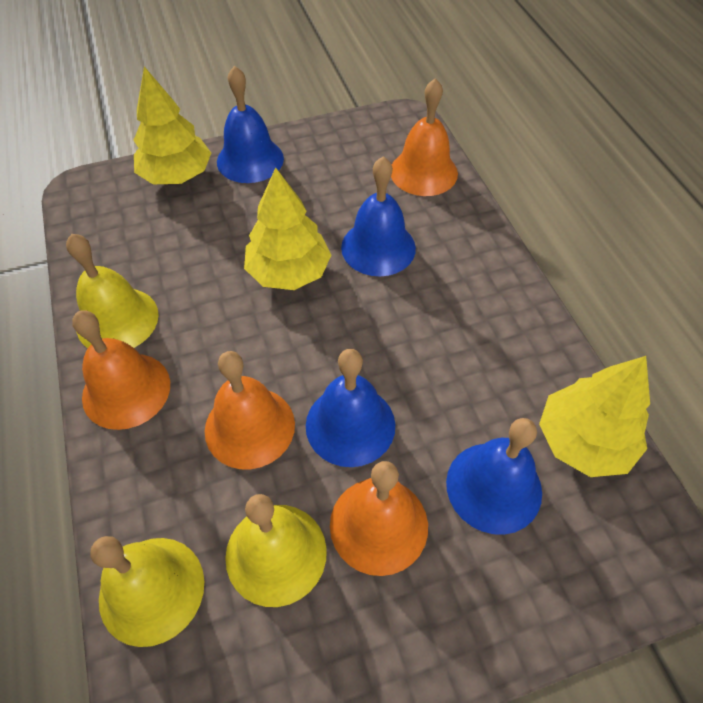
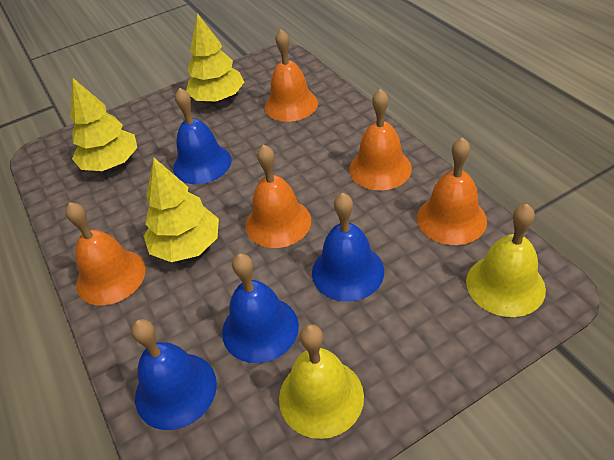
orange bell: [72,311,170,430] [205,351,295,469] [330,461,428,576] [391,78,458,196] = 4 -> [65,202,146,306] [246,144,311,248] [265,29,318,122] [349,89,412,190] [417,137,487,245] = 5
yellow bell: [66,234,159,348] [90,536,204,647] [225,494,327,607] = 3 -> [279,324,364,439] [466,204,546,317] = 2

